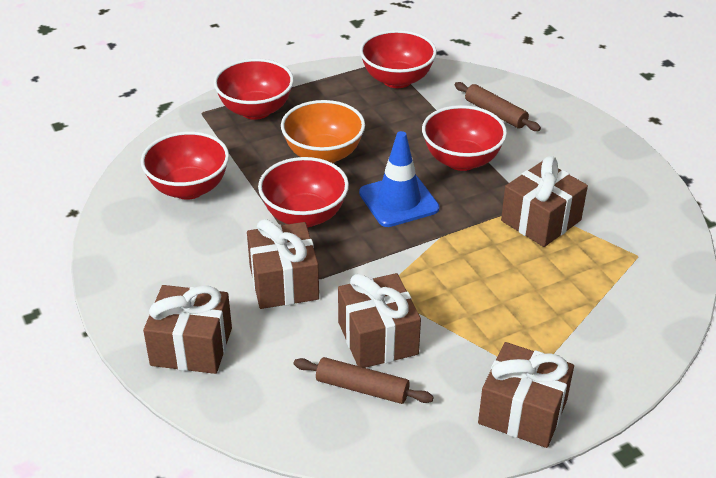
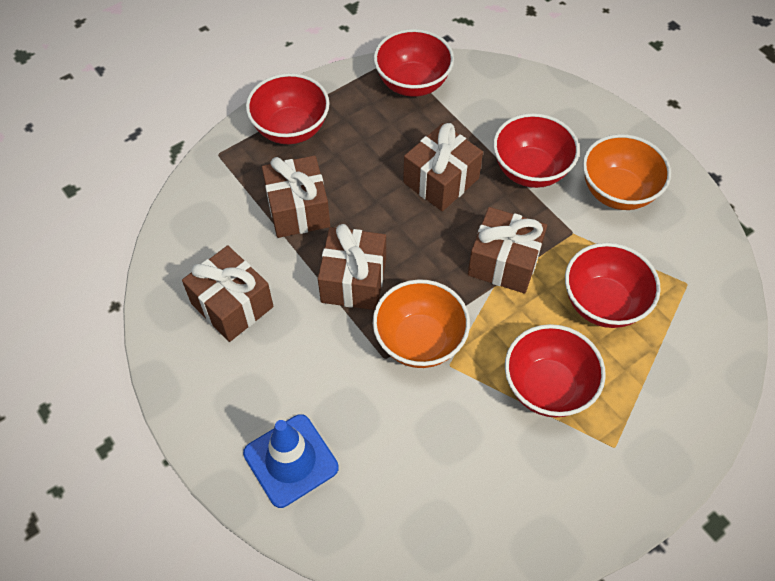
brown rolling pin: [294,357,434,404] [454,82,541,131] = 2 -> none = 0
orange bowl: [281,100,365,163] = 1 -> [373,279,470,368] [583,134,671,210] = 2

